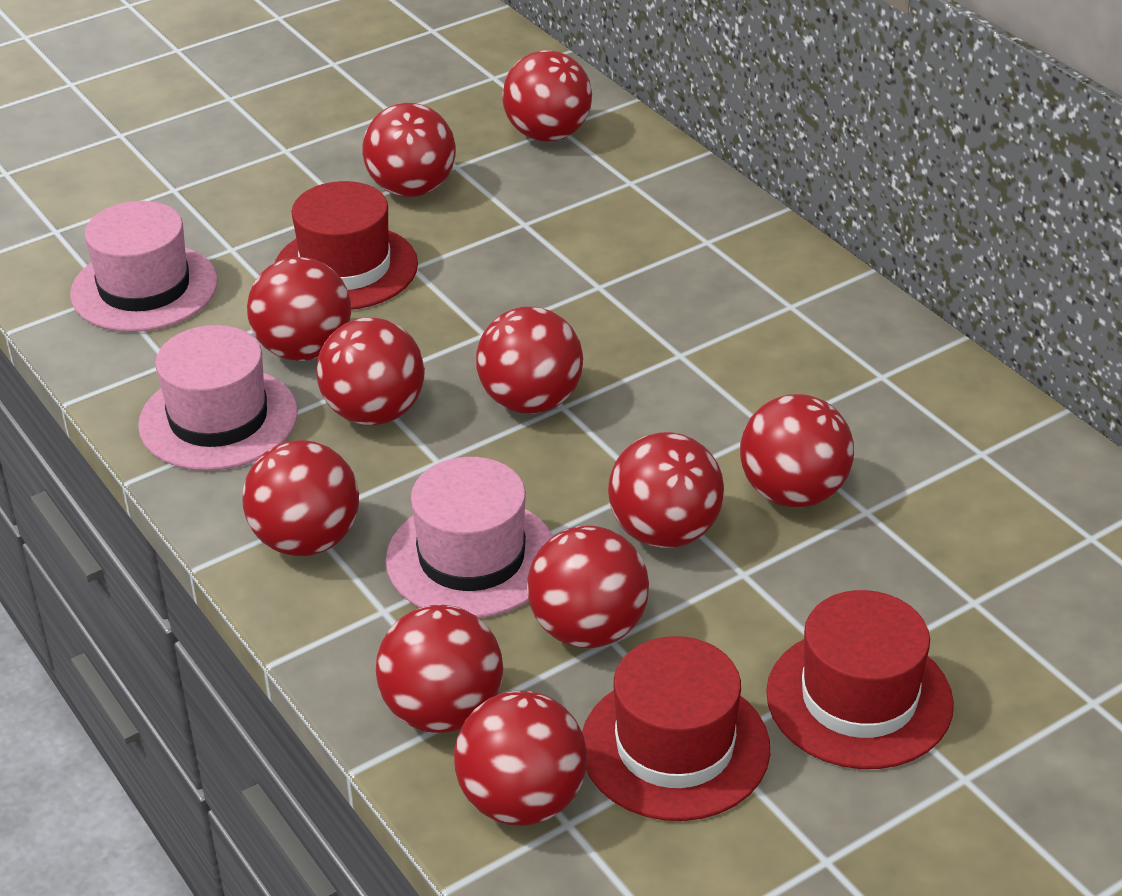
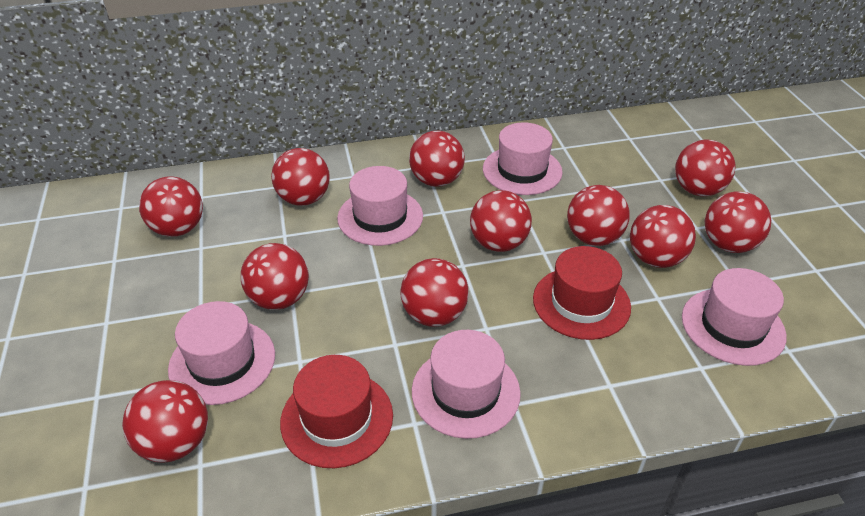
pink hat: [70,201,218,332] [138,325,298,471] [386,457,553,618] = 3 -> [168,301,275,405] [337,166,423,246] [412,330,521,439] [483,122,563,195] [682,268,786,366] = 5
red hat: [275,181,418,310] [582,636,770,821] [766,590,954,769] = 3 -> [280,355,393,468] [533,246,631,340] = 2

